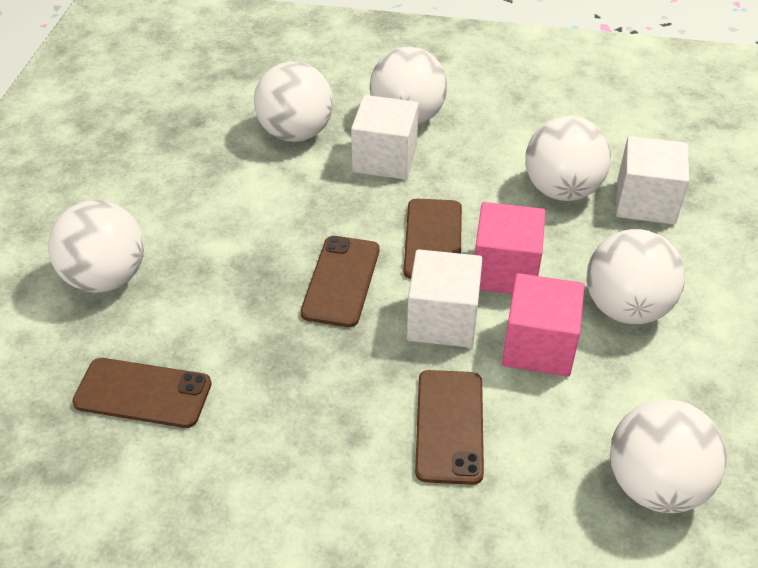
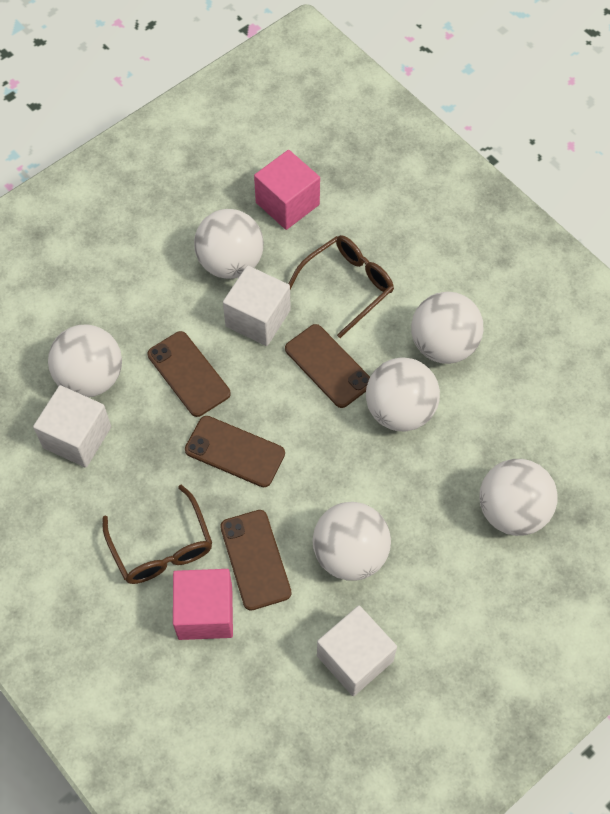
brown glasses: none = 0 -> [102,485,212,584] [288,235,394,338] = 2

